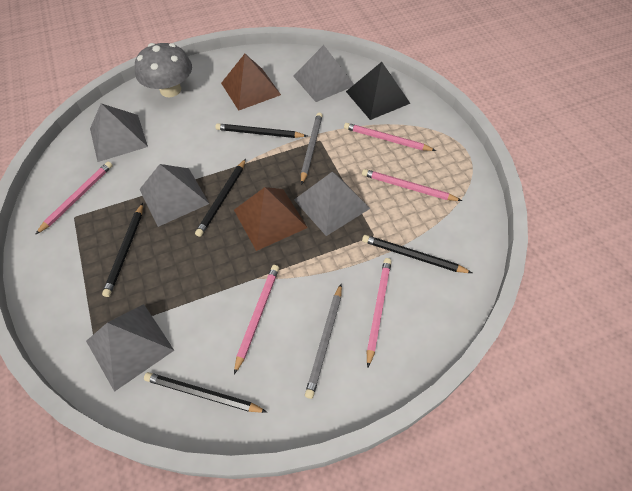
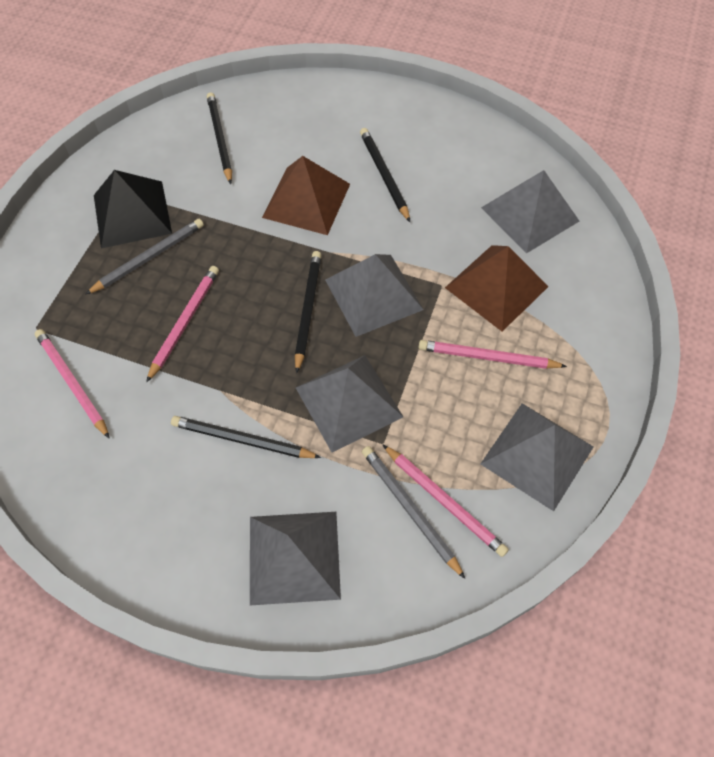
black pencil: [102,203,143,297] [144,372,267,413] [195,159,246,237] [215,123,307,138] [362,235,472,273] = 5 -> [171,416,321,458] [207,92,232,184] [295,251,321,374] [360,128,410,222] = 4
grey mushroom: [135,43,192,97] = 1 -> none = 0
pink pencil: [35,162,113,235] [234,265,279,374] [344,123,436,151] [362,169,462,201] [367,258,392,367] = 5 -> [35,329,110,439] [146,266,219,383] [382,444,509,557] [418,340,567,369] = 4

